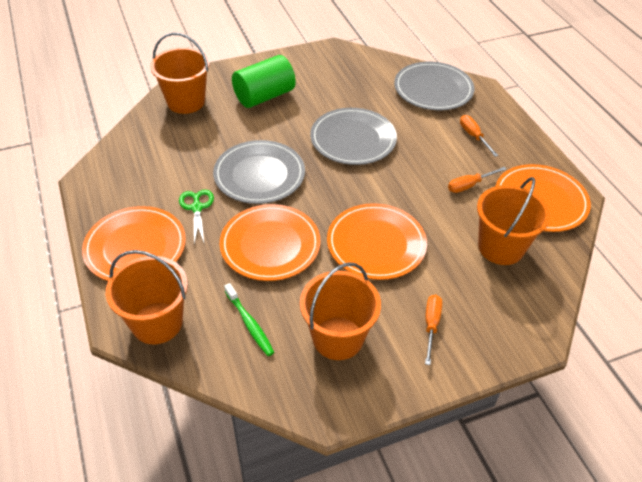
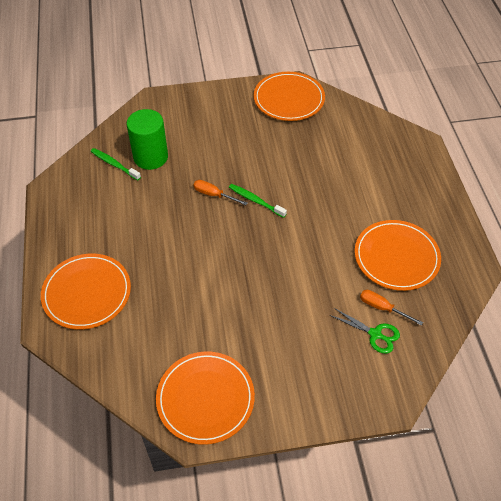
green toothbrush: [224,283,274,356] = 1 -> [91,148,141,180] [229,184,287,218] = 2
grey plate: [213,140,305,204] [310,108,397,165] [394,62,474,110] = 3 -> none = 0
orange bucket: [106,250,188,344] [150,33,210,114] [300,262,381,360] [477,177,550,265] = 4 -> none = 0
orange screwdriver: [425,295,442,365] [448,167,507,193] [460,115,499,157] = 3 -> [193,180,247,205] [360,290,423,326] = 2

